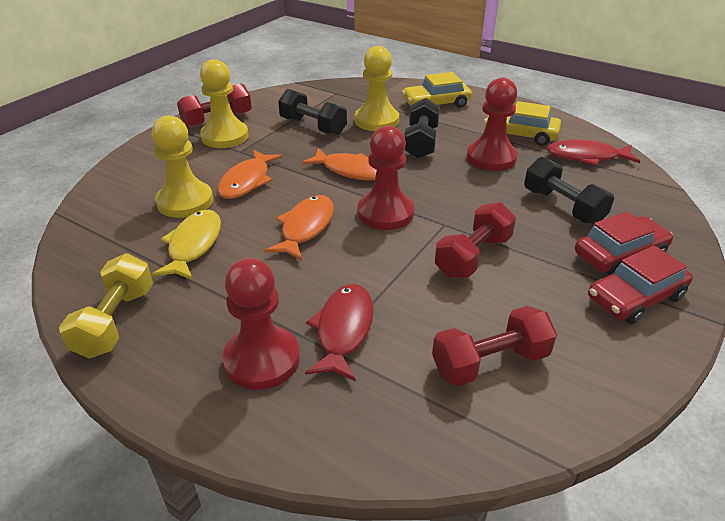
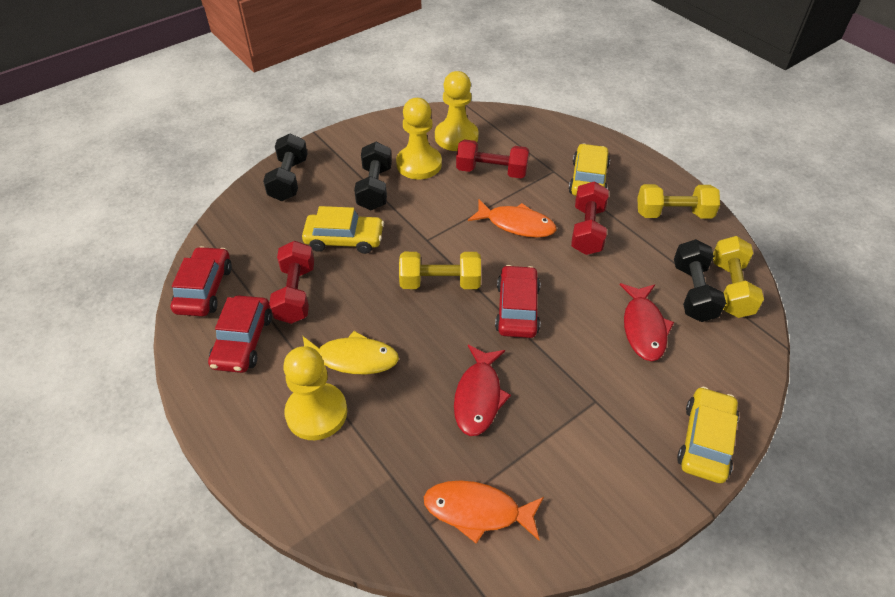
orange fish: [217,150,283,199] [264,195,334,261] [301,148,377,181] = 3 -> [424,480,544,544] [468,199,556,238] = 2
red car: [575,211,673,275] [588,245,693,324] = 2 -> [171,246,232,316] [208,295,272,373] [495,265,540,338] = 3
red pawn: [223,258,300,390] [357,126,414,230] [467,78,518,171] = 3 -> none = 0
yellow car: [402,72,472,108] [484,101,561,146] = 2 -> [302,206,384,254] [569,144,610,196] [677,387,739,483] = 3
yellow dumbbell: [59,253,153,359] = 1 -> [399,252,481,289] [637,184,720,219] [713,236,764,318] = 3

